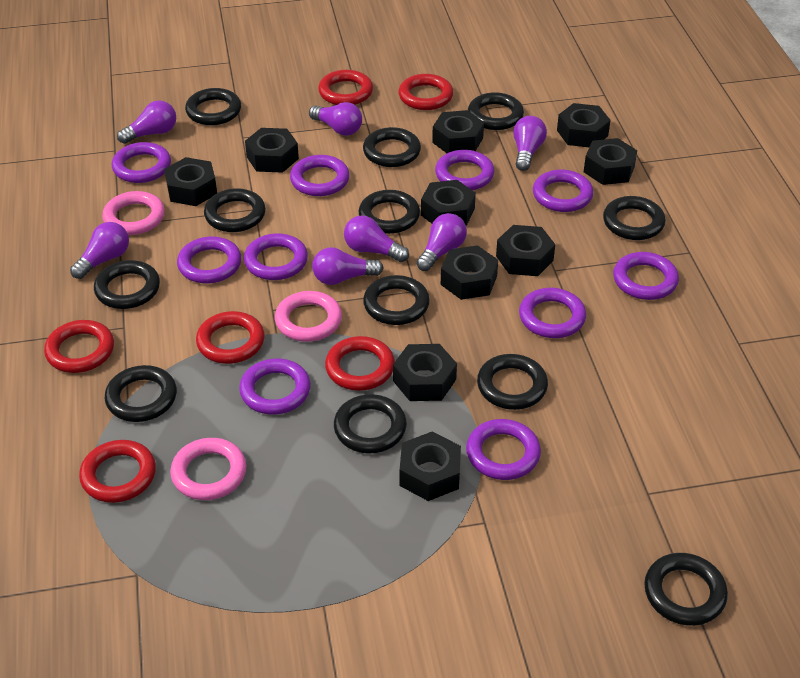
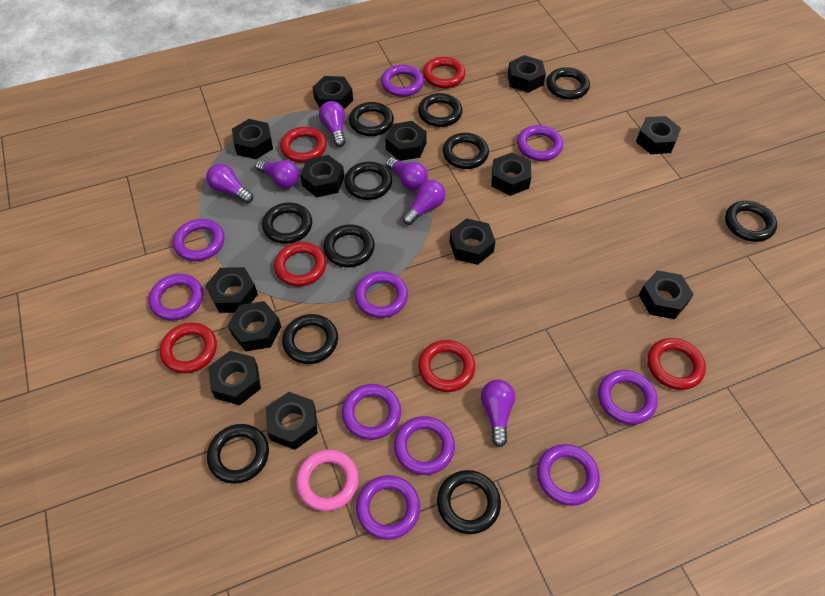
black nut: [164,157,217,206] [245,128,299,173] [393,344,457,401] [400,431,461,501] [421,180,476,226] [432,110,484,153] [441,245,498,300] [496,225,555,276] [557,103,611,147] [584,138,637,185] = 10 -> [206,267,258,313] [208,351,261,405] [228,301,281,352] [232,119,273,159] [266,392,318,450] [300,155,344,197] [313,76,353,109] [385,121,427,161] [449,218,496,265] [492,153,531,196] [508,55,546,93] [636,116,681,154] [639,270,694,319] = 13
black ring: [94,260,160,309] [105,365,177,422] [185,88,241,125] [204,188,266,232] [334,394,407,453] [359,190,420,234] [363,127,421,167] [363,275,430,325] [468,92,524,130] [477,354,548,410] [603,196,666,240] [644,553,728,626] = 12 -> [207,424,269,484] [262,202,312,244] [282,314,338,364] [323,224,375,267] [344,162,392,200] [349,102,394,136] [418,93,462,127] [437,470,501,534] [443,133,489,169] [546,67,590,100] [725,201,777,242] = 11
pink ring: [102,191,165,235] [170,438,246,500] [275,291,342,342] = 3 -> [296,449,359,511] = 1
purple light bulb: [70,222,129,279] [117,100,176,144] [309,102,362,136] [312,247,384,285] [344,216,409,262] [416,213,467,271] [513,116,547,171] = 7 -> [206,164,253,204] [255,160,299,188] [319,101,346,147] [386,157,428,190] [402,180,446,225] [481,379,515,447] = 6

